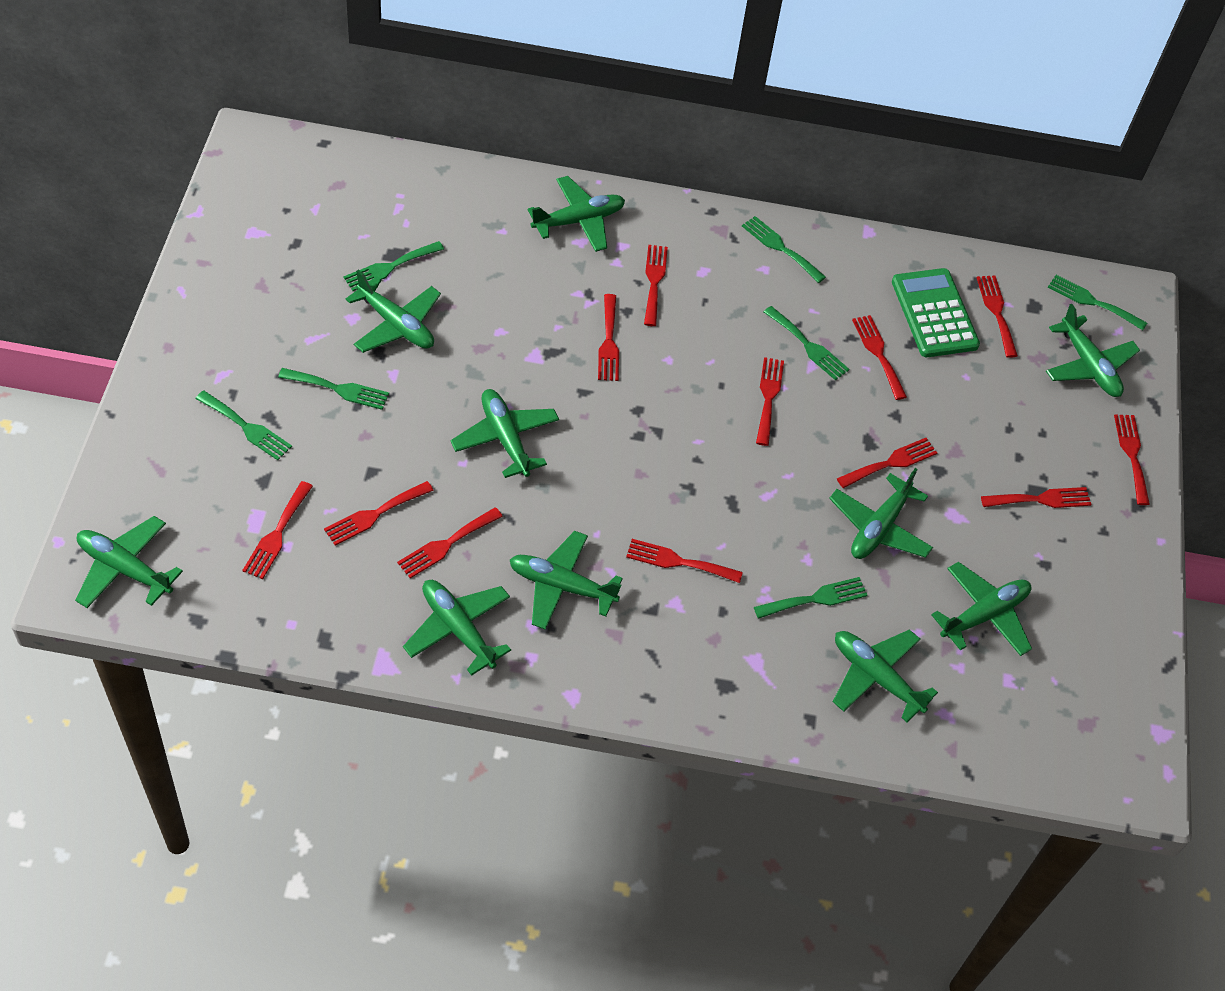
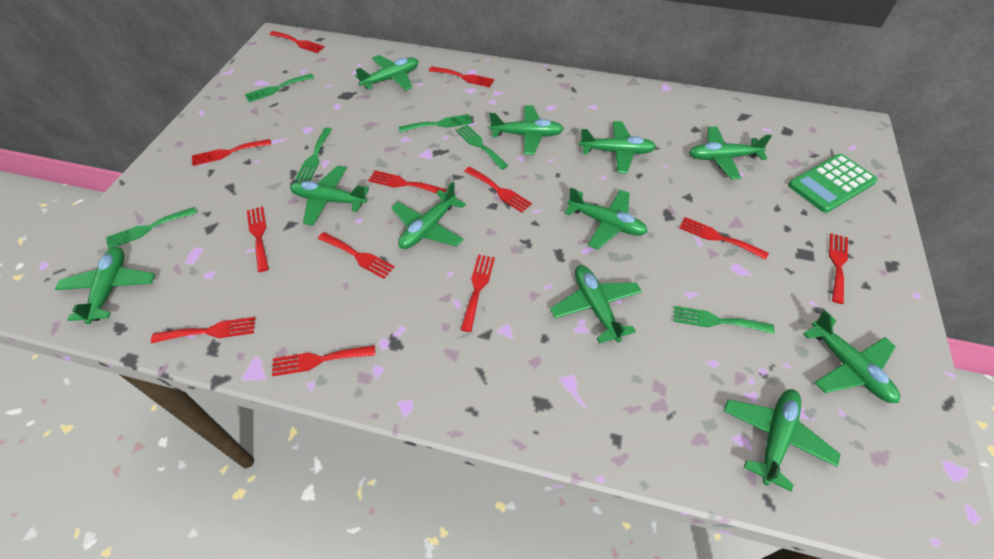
green fork: [195,390,292,460] [278,368,389,410] [343,241,444,291] [742,216,826,283] [754,577,868,619] [764,306,850,381] [1048,275,1147,330] = 7 -> [106,207,197,249] [245,74,314,102] [295,127,332,181] [399,114,472,132] [456,125,508,170] [674,306,774,334] = 6
green plane: [75,516,183,608] [346,270,441,353] [403,580,511,676] [450,389,559,478] [510,531,623,630] [528,176,625,252] [829,468,933,559] [833,629,938,722] [931,562,1032,656] [1046,304,1140,397] = 10 -> [55,247,155,324] [290,166,369,226] [355,55,418,91] [391,182,466,249] [489,105,564,155] [550,265,642,344] [564,188,648,250] [579,121,656,173] [689,127,772,180] [724,389,841,492] [803,310,900,403] = 11

